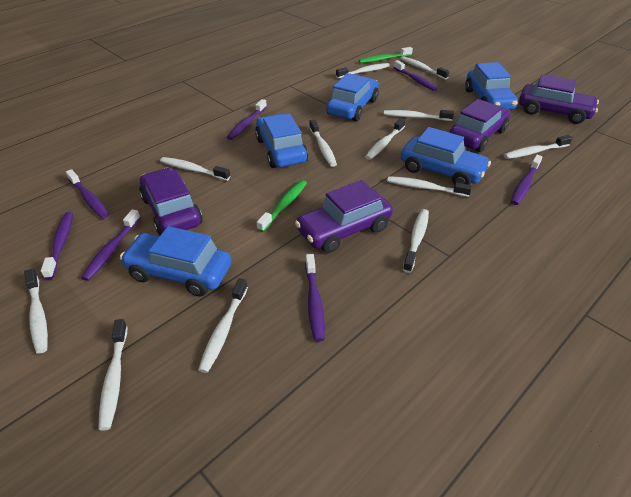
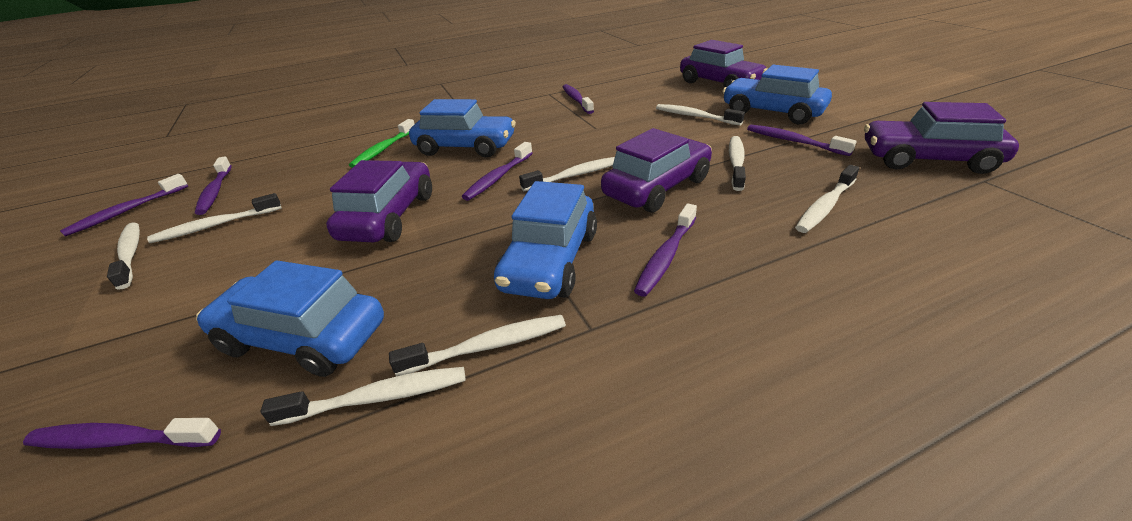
blue car: [120,226,231,297] [255,114,308,168] [326,73,379,121] [401,127,491,185] [465,62,518,110] = 5 -> [196,261,384,377] [409,99,516,157] [494,181,597,299] [722,65,832,124] = 4
green toothbrush: [256,180,307,232] [359,47,413,63] = 2 -> [349,119,414,168] = 1
white toothbrush: [24,269,48,354] [98,319,127,431] [160,157,230,181] [198,278,248,373] [309,120,337,167] [336,63,390,79] [365,118,406,160] [384,110,454,121] [387,176,472,197] [400,56,449,80] [403,209,429,273] [504,135,572,159] = 12 -> [107,223,140,289] [147,193,282,243] [261,367,465,426] [389,315,566,376] [519,157,615,191] [656,104,745,126] [729,136,746,191] [795,165,859,233] = 8

